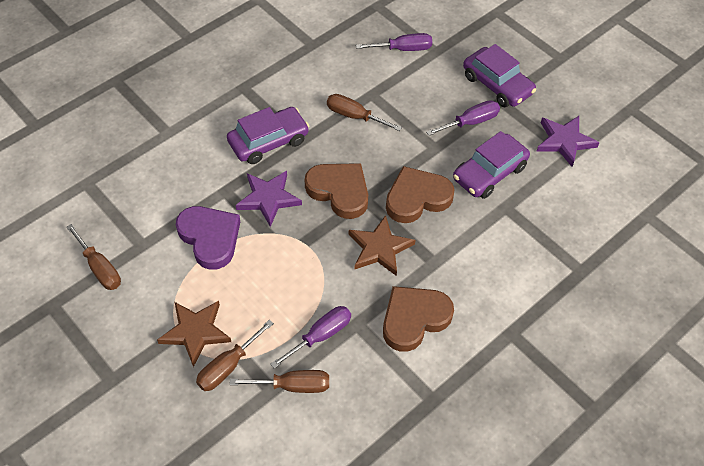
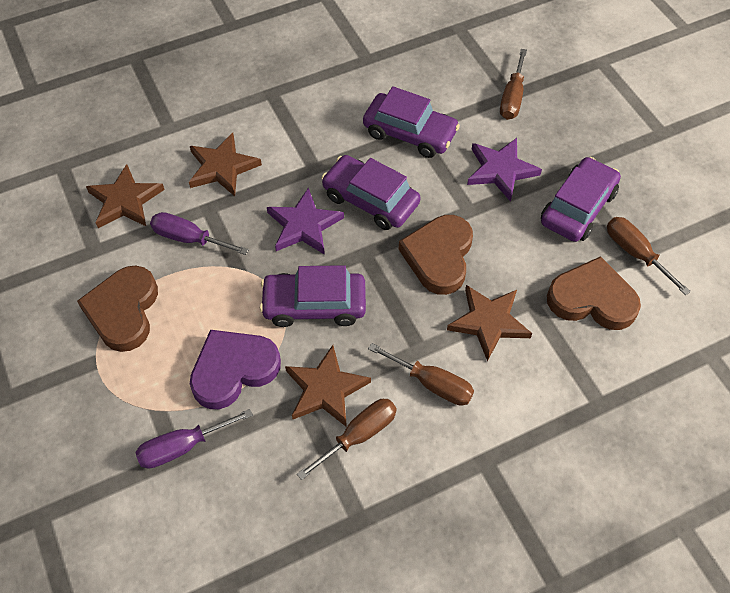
brown star: [157,301,231,367] [349,215,416,276] = 2 -> [86,164,165,228] [189,133,262,196] [285,345,371,427] [447,285,532,361] = 4
purple car: [227,107,309,164] [453,131,530,199] [463,44,536,107] = 3 -> [260,265,366,327] [321,155,421,230] [363,86,460,158] [541,157,621,242] = 4
purple screwdriver: [270,306,351,369] [356,33,432,51] [426,100,500,136] = 3 -> [135,409,253,469] [150,212,249,255] = 2

